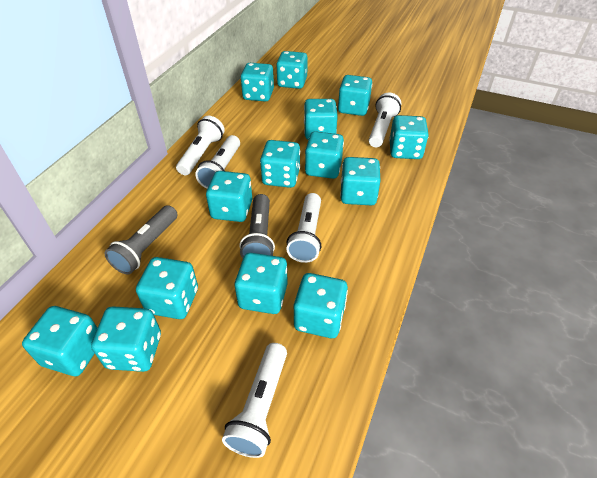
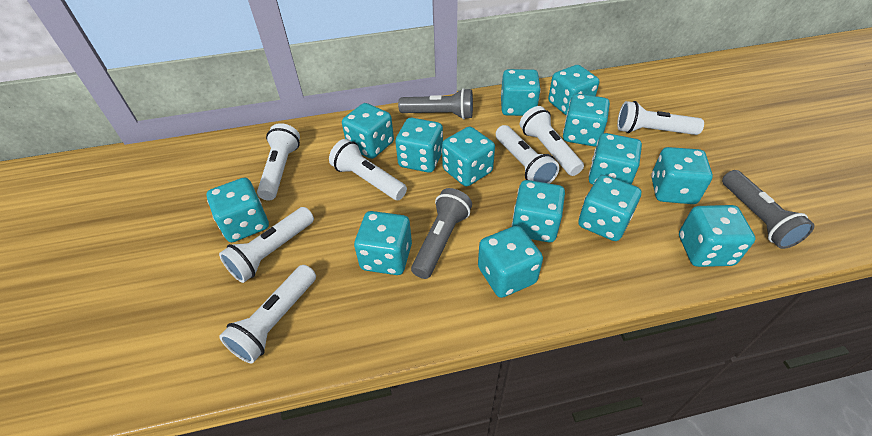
grey flashlight: [105,205,178,275] [239,194,275,258] = 2 -> [398,88,473,119] [411,188,472,279] [722,170,814,249] = 3
white flashlight: [176,116,225,175] [195,135,240,189] [222,343,287,458] [286,193,321,263] [369,92,401,147] = 5 -> [219,207,314,283] [219,265,316,363] [257,123,300,201] [329,139,407,200] [496,125,559,184] [520,106,584,176] [617,101,704,135] = 7

